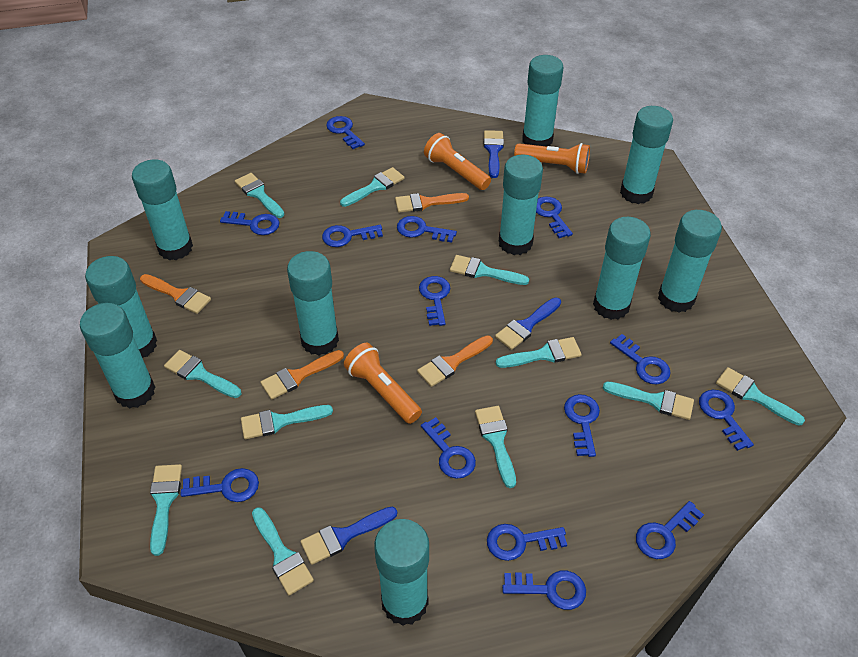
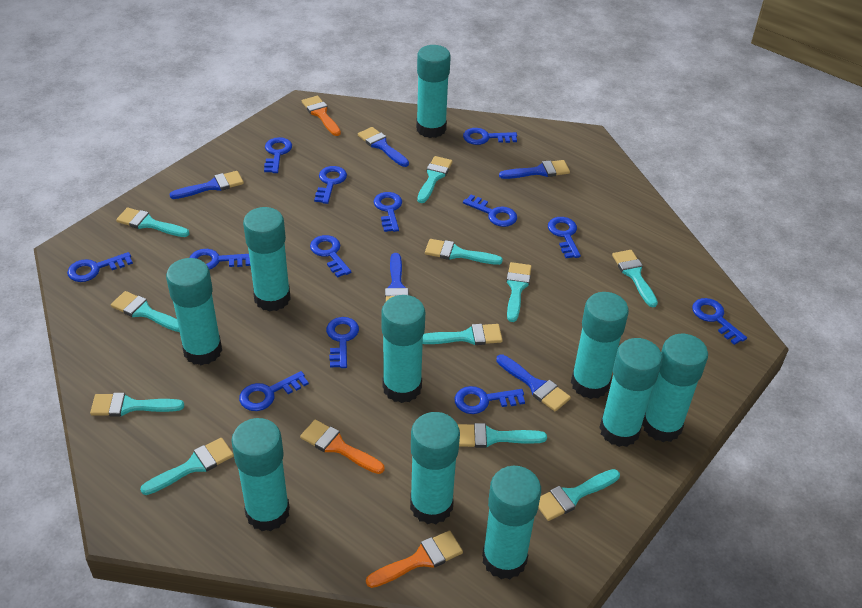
blue brush: [300,507,397,565] [484,130,504,178] [495,297,561,350] = 3 -> [169,171,244,199] [358,127,409,167] [385,253,409,301] [496,354,571,412] [499,160,570,179] = 5
blue key: [181,468,259,502] [220,211,279,235] [322,225,383,247] [326,116,365,149] [397,216,457,243] [419,276,450,326] [421,417,476,479] [487,524,567,561] [502,571,586,610] [536,196,573,238] [564,394,600,457] [610,334,670,385] [636,501,704,559] [699,390,754,451] = 14 -> [67,252,133,282] [190,249,251,270] [239,371,309,411] [264,137,292,173] [310,235,351,278] [314,166,347,204] [326,317,359,368] [373,192,402,232] [455,386,525,414] [463,128,517,145] [463,195,517,227] [548,217,581,258] [692,298,747,345] = 13
orange brush: [140,274,211,314] [261,350,344,400] [395,193,469,213] [417,335,493,387] = 4 -> [300,420,385,474] [302,96,341,136] [366,530,463,588] = 3
orange flashlight: [344,343,422,424] [424,133,491,190] [514,143,590,174] = 3 -> none = 0

